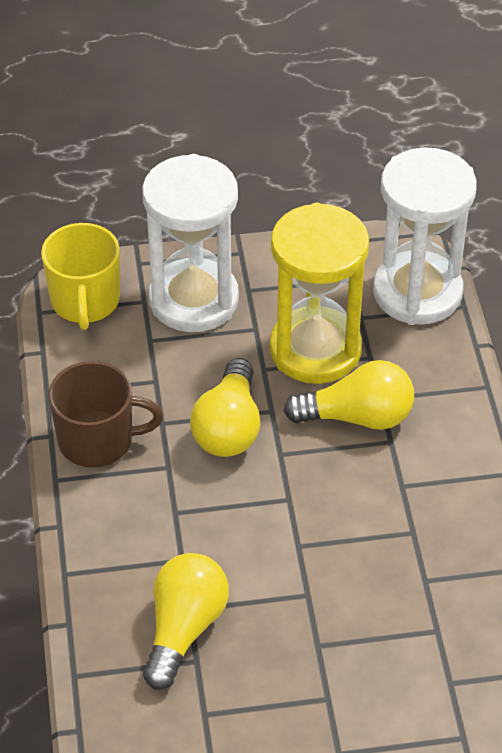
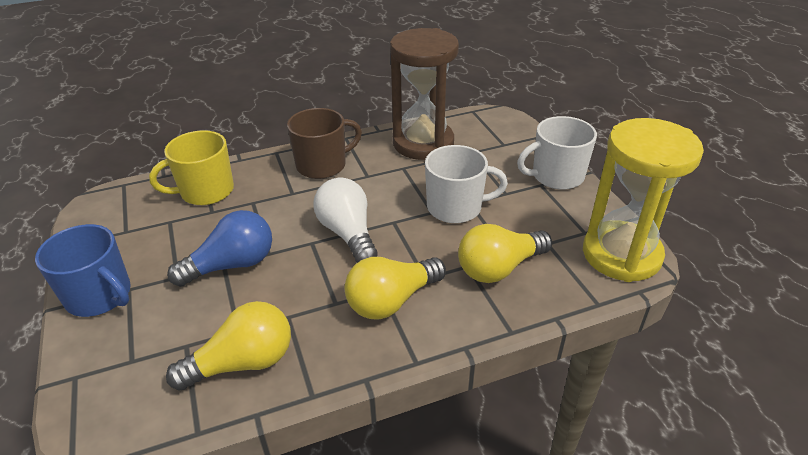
blue light bulb: none = 0 -> [167,210,272,287] = 1
blue mug: none = 0 -> [35,224,131,317] = 1
brown hourglass: none = 0 -> [390,28,459,160] = 1
white hourglass: [142,154,239,332] [373,147,477,325] = 2 -> none = 0
white light bulb: none = 0 -> [313,177,378,263] = 1
white mug: none = 0 -> [425,145,508,223] [517,116,597,190] = 2

